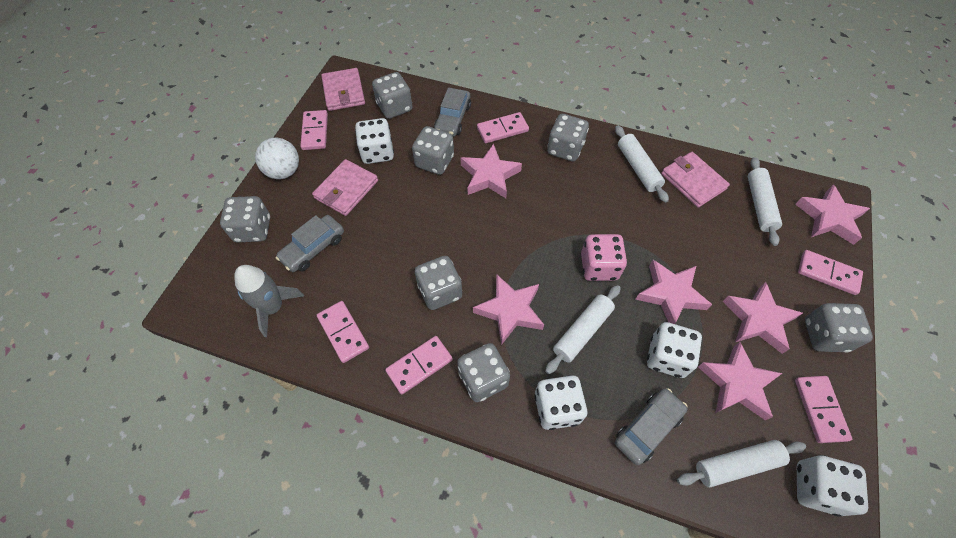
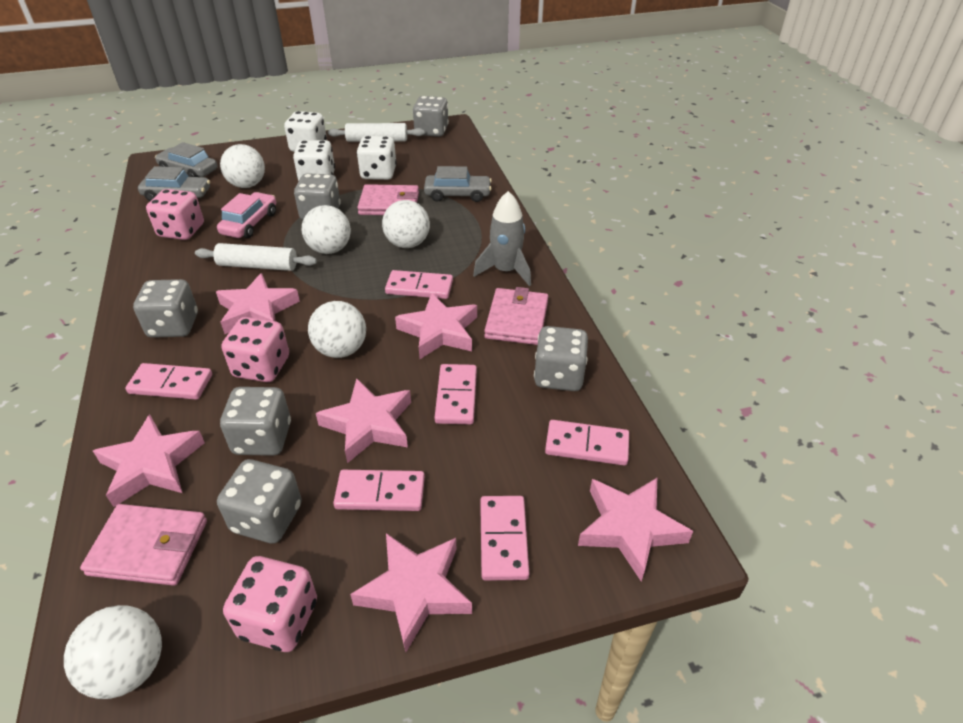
grey dice: [220,196,270,242] [372,72,413,119] [412,126,454,175] [415,256,462,310] [457,343,510,402] [547,114,589,161] [805,303,873,352] = 7 -> [133,279,198,338] [217,459,302,543] [220,387,291,456] [294,173,341,220] [413,96,449,137] [534,326,588,391] = 6
pink car: none = 0 -> [217,192,276,238] = 1
pink dice: [581,234,627,281] = 1 -> [146,189,204,240] [222,317,289,382] [223,556,317,652] = 3
white ball: [255,138,299,179] = 1 -> [64,605,162,699] [220,144,265,188] [302,205,351,254] [308,301,366,358] [382,200,430,248] = 5
white dice: [355,118,394,164] [534,376,587,430] [647,322,702,378] [797,455,868,517] = 4 -> [284,111,327,152] [293,140,335,181] [357,136,397,180] = 3
white rolling pin: [545,285,621,374] [615,126,669,203] [677,440,806,487] [748,157,782,246] = 4 -> [195,243,317,271] [328,123,425,142] = 2

